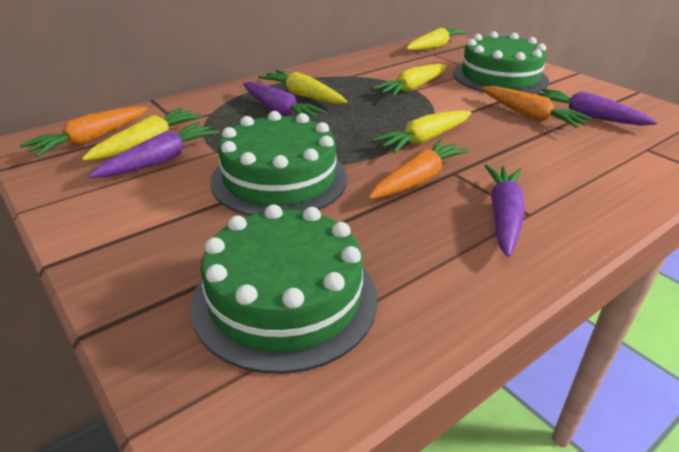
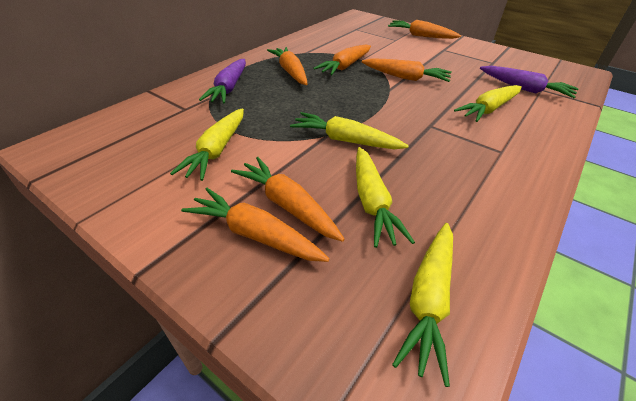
green cake: [190,204,377,374] [210,111,348,216] [453,31,549,94] = 3 -> none = 0
orange carrot: [20,106,148,157] [369,139,470,199] [482,86,592,128] = 3 -> [181,188,330,262] [231,157,345,242] [267,47,308,85] [313,45,371,75] [362,58,452,82] [388,20,461,39] = 6
purple carrot: [89,122,219,178] [243,82,328,118] [485,164,525,257] [537,89,657,126] = 4 -> [199,59,246,103] [480,66,579,98] = 2

